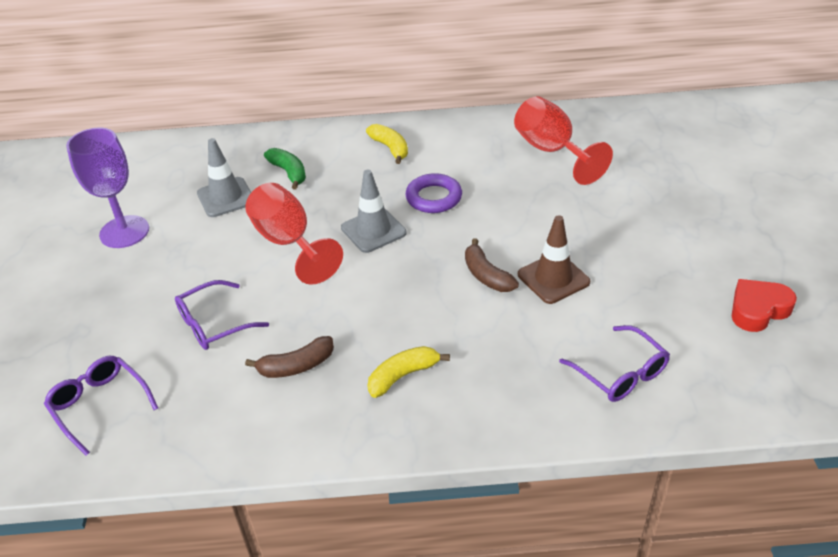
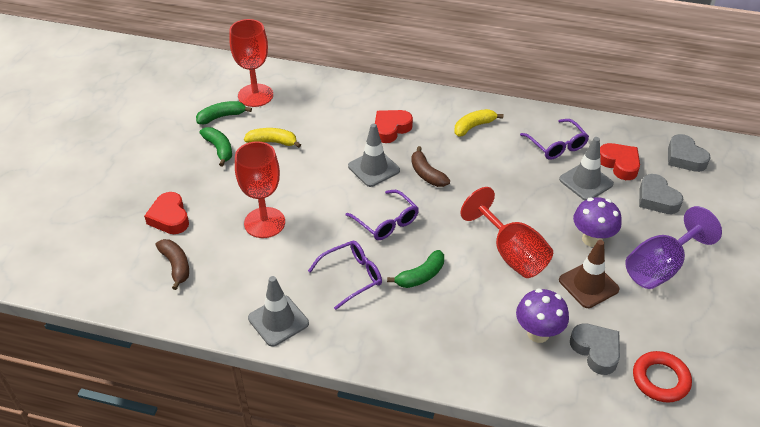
green banana: [264,148,306,189] = 1 -> [196,101,252,124] [200,127,232,166] [387,250,444,288] = 3
grey heart: none = 0 -> [570,323,620,375] [639,174,683,214] [668,134,711,172] = 3
grey traffic cone: [197,138,251,217] [341,170,406,253] = 2 -> [248,276,309,347] [348,123,400,187] [559,137,614,200] = 3
purple mushroom: none = 0 -> [516,288,569,343] [573,197,622,247] = 2
purple ring: [406,173,462,213] = 1 -> none = 0
red goblet: [245,183,343,285] [514,96,613,185] = 2 -> [229,19,273,107] [235,141,285,238] [460,187,553,278] = 3
red heart: [732,279,797,332] = 1 -> [144,192,189,234] [375,110,413,143] [600,143,640,180] = 3
red ring: none = 0 -> [633,351,692,403] = 1

